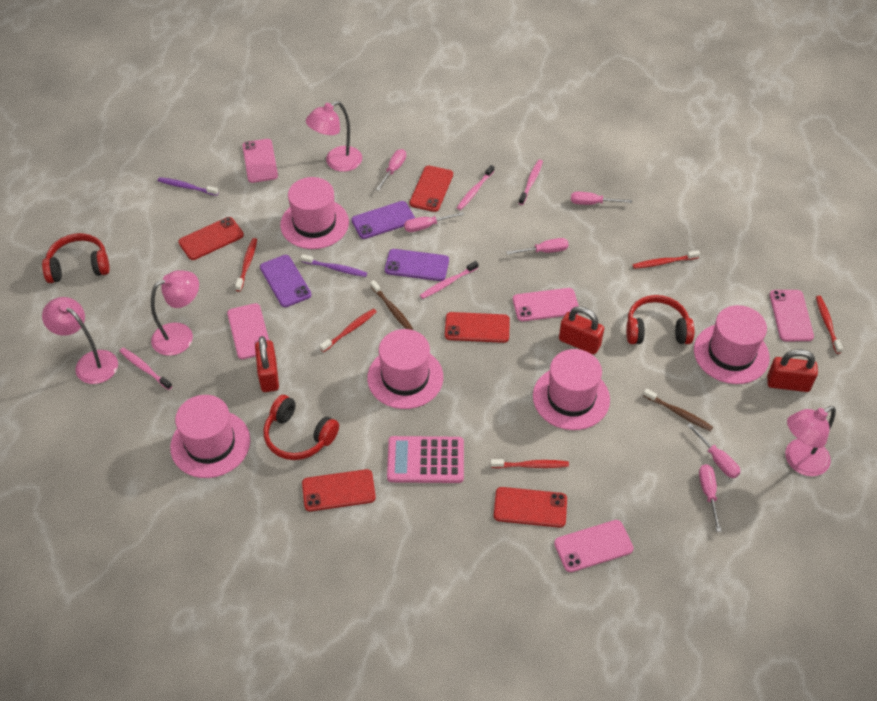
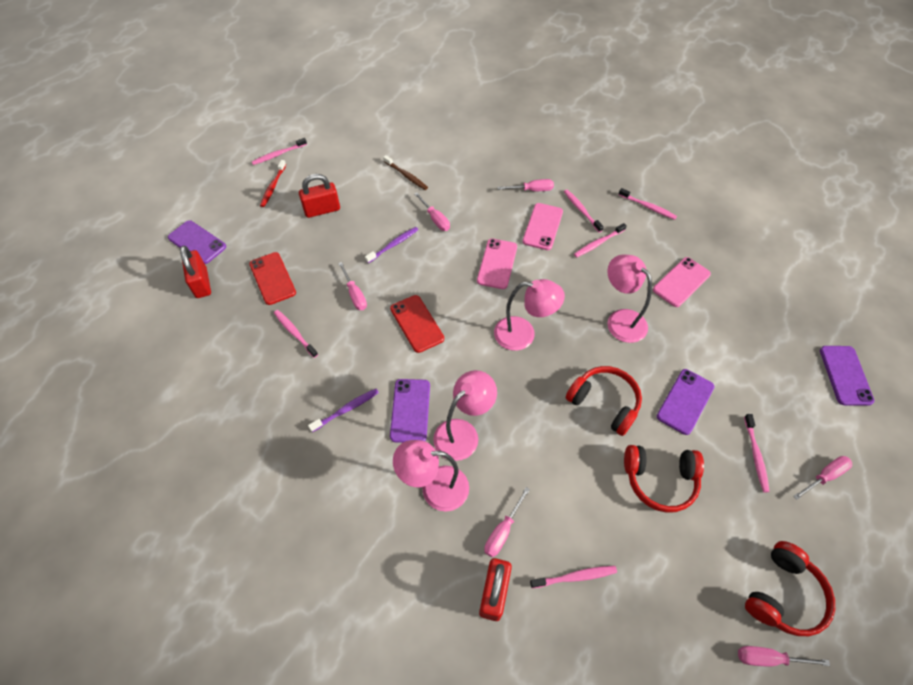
brown toothbrush: [370,280,413,330] [643,388,713,431] = 2 -> [383,155,428,190] = 1
pink calculator: [387,436,464,483] = 1 -> none = 0
pink hat: [170,395,250,478] [280,177,349,249] [367,329,443,409] [533,349,610,430] [694,305,770,384] = 5 -> none = 0
pink phone: [227,303,269,359] [242,139,278,183] [513,288,579,321] [554,520,634,572] [770,290,814,341] = 5 -> [477,239,517,289] [523,203,563,250] [653,257,711,307] = 3
pink toothbrush: [120,348,172,390] [420,261,478,299] [457,165,494,210] [519,159,543,205] = 4 -> [252,138,307,165] [274,310,318,358] [530,566,617,588] [564,189,604,233] [574,223,627,257] [618,188,677,220] [744,414,770,492] = 7
purple phone: [260,255,311,307] [351,201,415,239] [385,249,449,281] = 3 -> [168,220,226,264] [390,379,430,443] [657,369,715,435] [820,346,875,406] = 4
red phone: [178,217,244,260] [302,469,376,511] [409,166,453,212] [445,312,510,343] [494,487,567,528] = 5 -> [249,252,296,305] [390,295,444,353] = 2
red toothbrush: [235,238,257,292] [320,309,377,352] [491,459,569,468] [633,250,700,269] [816,296,843,354] = 5 -> [260,160,286,207] = 1

